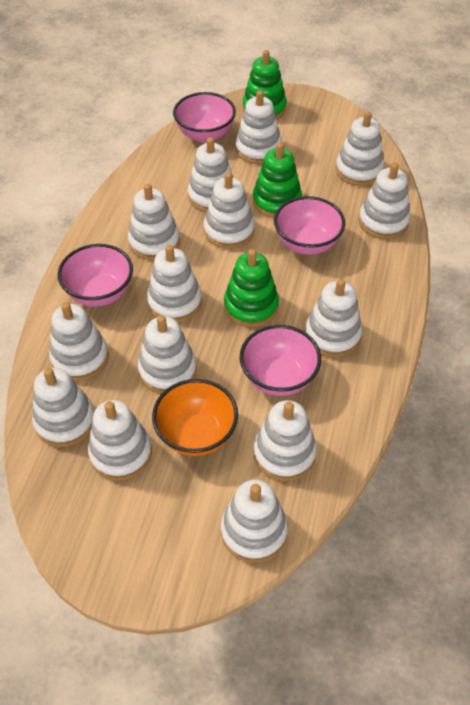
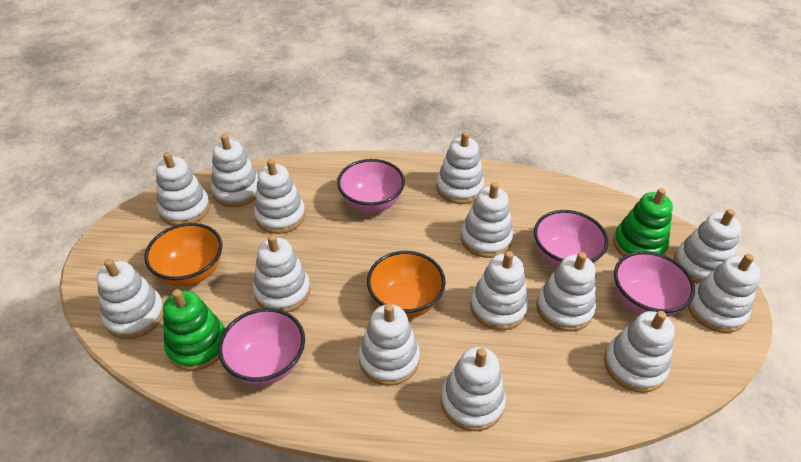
green stacking toy: [224,249,279,327] [243,50,287,120] [253,143,302,218] = 3 -> [163,289,225,371] [613,188,673,257] = 2
orange bowl: [152,379,238,456] = 1 -> [144,223,222,286] [367,251,446,318] = 2

